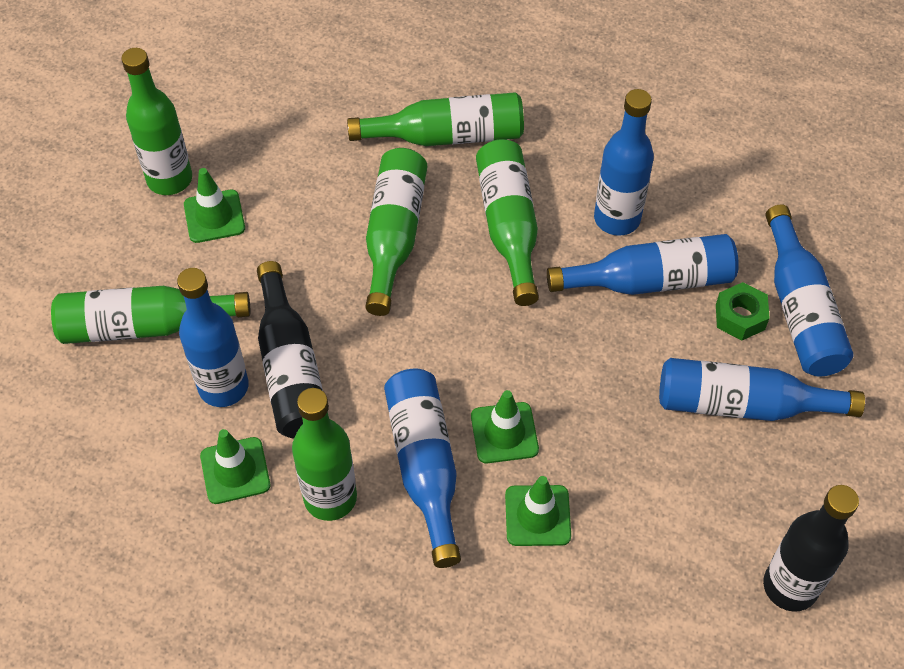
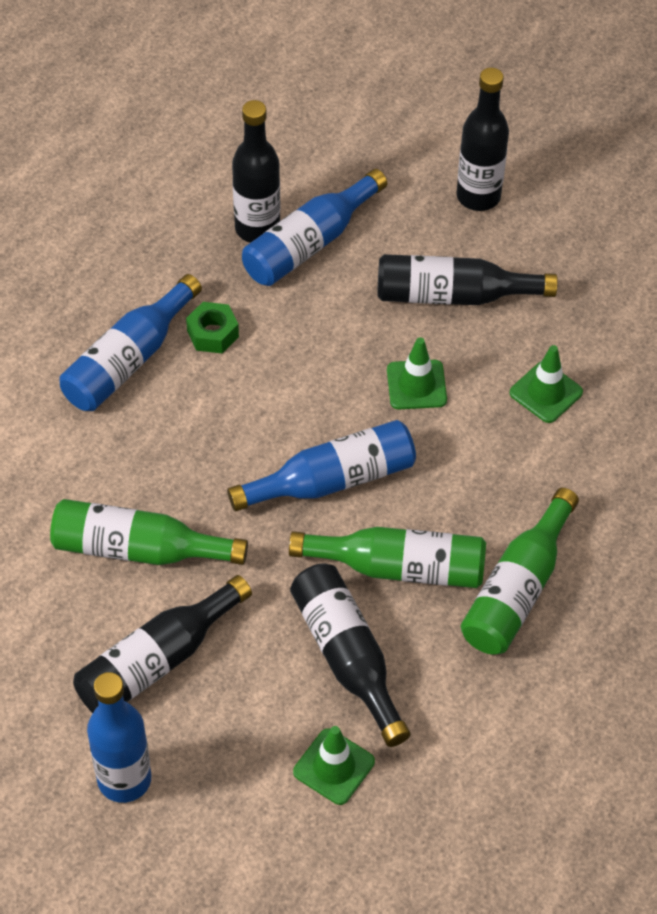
black bottle: [257,261,323,438] [763,485,859,612] = 2 -> [73,575,252,713] [232,100,280,243] [290,564,411,747] [377,254,558,305] [456,68,509,211] = 5
blue bottle: [177,268,249,407] [384,368,461,568] [547,234,739,295] [594,89,654,236] [659,358,865,421] [765,204,854,376] = 6 -> [59,274,202,411] [87,672,151,803] [227,420,416,511] [242,169,387,286] = 4
green bottle: [51,286,250,344] [121,48,192,195] [292,388,357,521] [347,92,524,146] [365,148,427,316] [476,139,539,306] = 6 -> [50,499,248,565] [289,527,486,588] [461,488,579,655] = 3
green traffic cone: [184,168,245,243] [200,429,270,504] [471,390,539,463] [505,476,571,546] = 4 -> [293,726,375,805] [387,337,447,409] [509,345,583,423] = 3

